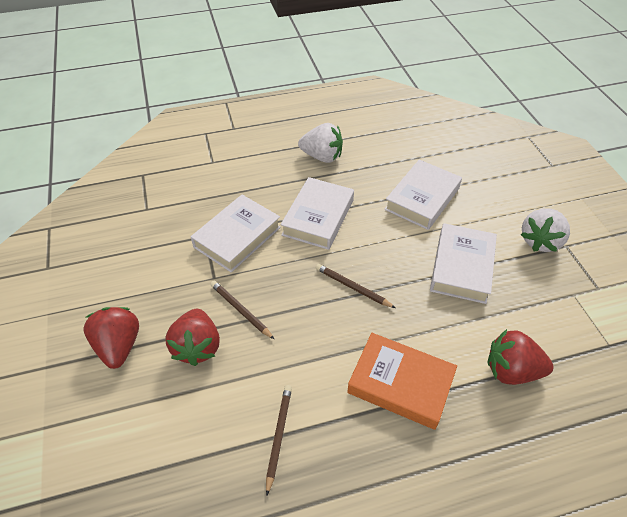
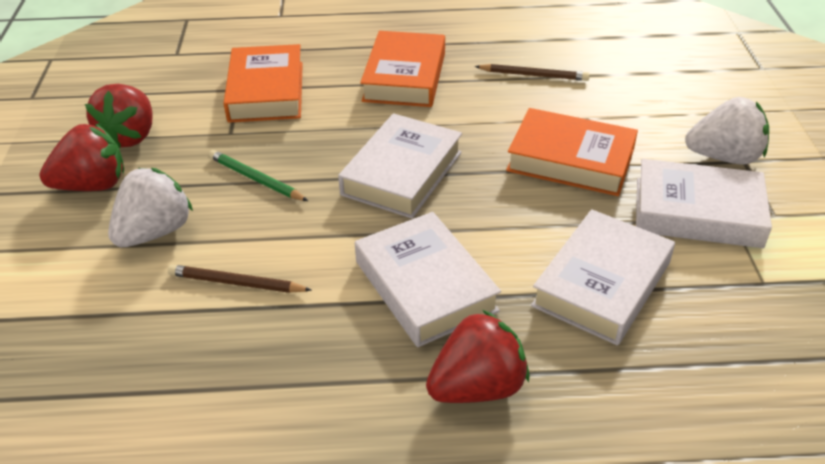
brown pencil: [210,281,274,339] [266,385,292,496] [316,264,395,308] = 3 -> [168,265,312,293] [475,64,590,81] = 2
green pencil: none = 0 -> [208,150,308,201] = 1
orange book: [347,333,457,430] = 1 -> [223,44,303,123] [360,31,445,107] [506,108,638,196] = 3

